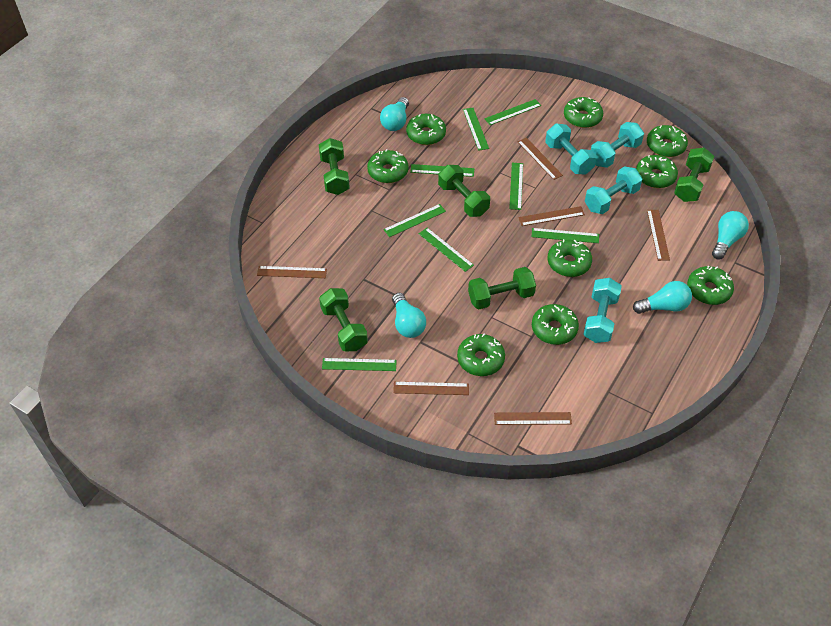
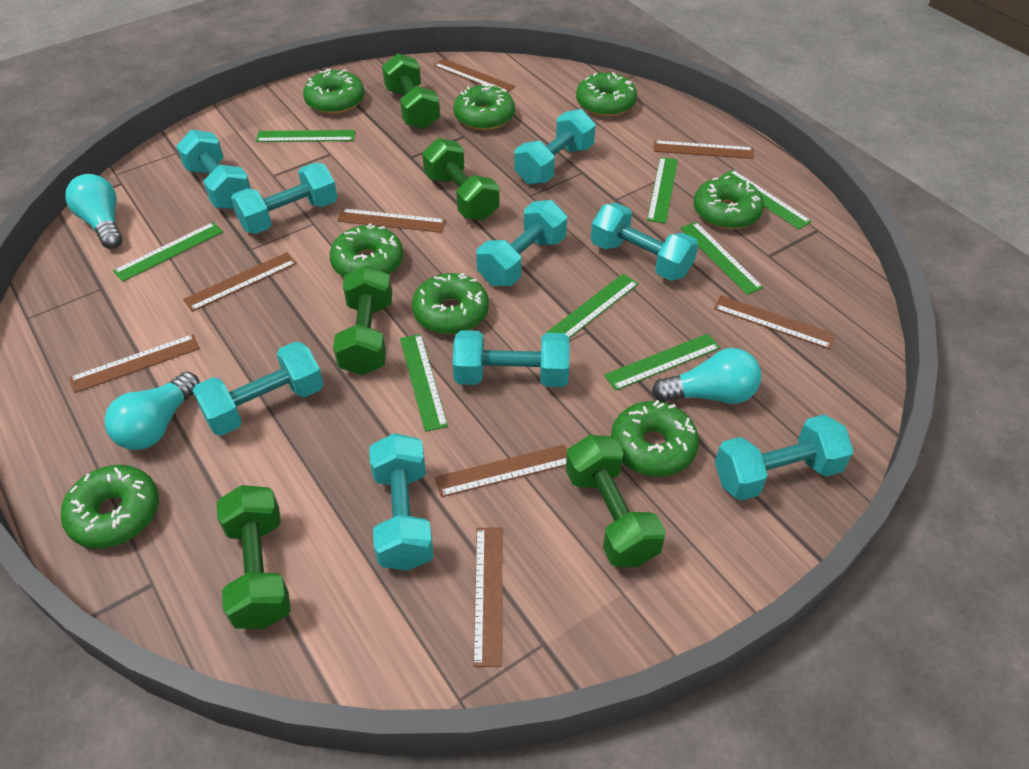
brown ruler: [257,266,327,278] [393,382,469,395] [494,412,572,425] [517,138,563,180] [518,206,585,226] [647,210,670,261] = 6 -> [69,334,200,393] [183,252,297,312] [337,209,446,233] [434,58,515,93] [435,444,567,497] [473,528,502,667] [654,140,754,159] [714,295,836,349] = 8
green donut: [367,149,409,183] [406,114,446,145] [457,334,505,376] [532,304,579,345] [547,239,592,277] [564,97,603,128] [636,155,678,188] [647,125,688,157] [687,266,734,305] = 9 -> [61,465,159,548] [303,68,365,114] [330,223,403,277] [412,273,489,334] [453,83,515,130] [576,72,637,117] [611,400,699,477] [694,176,764,229] = 8
turquoise dumbbell: [545,124,597,175] [583,278,622,343] [585,166,643,214] [591,122,644,168] = 4 -> [176,130,251,209] [193,341,323,436] [231,163,338,234] [369,433,434,571] [453,330,570,387] [476,200,567,286] [514,109,596,185] [591,203,698,281] [715,415,854,501] = 9
turquoise light bulb: [380,97,409,131] [392,293,426,338] [633,281,692,314] [712,211,749,259] = 4 -> [65,174,123,249] [104,372,200,450] [652,348,761,404] = 3

